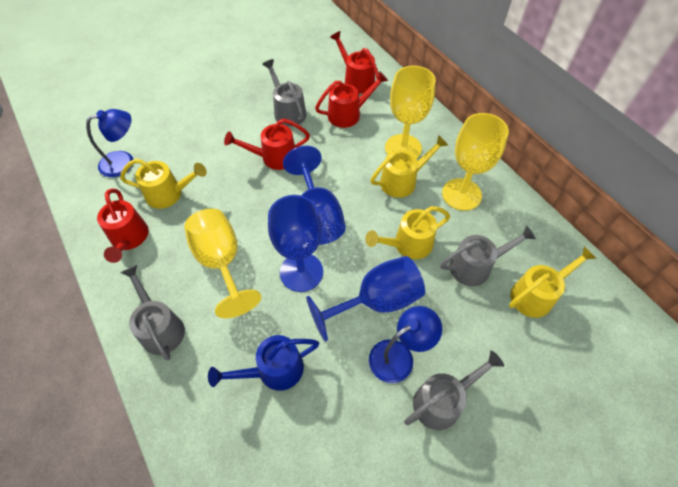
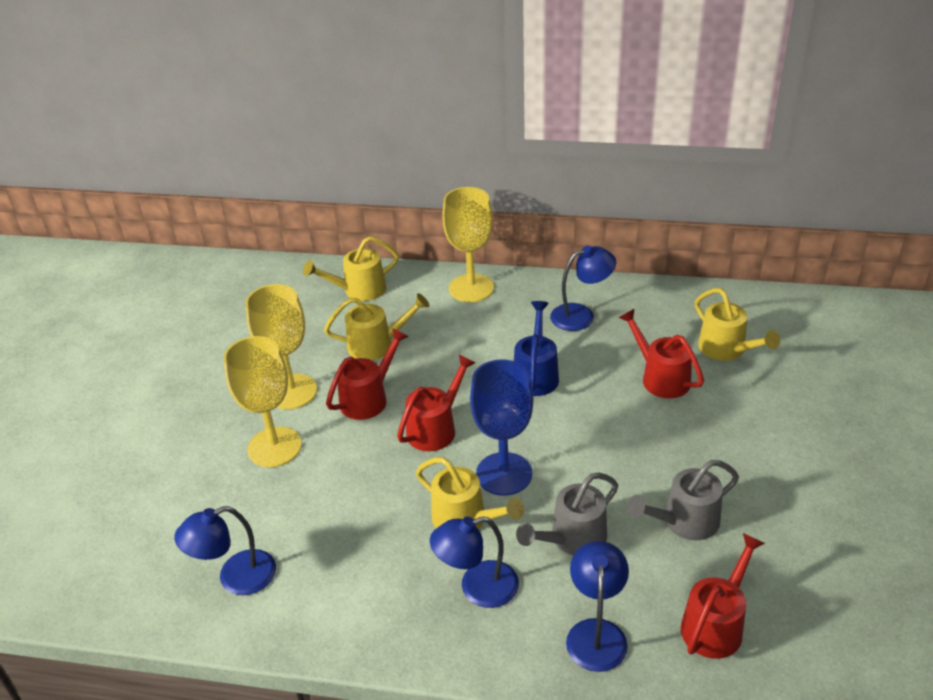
blue goblet: [268,195,323,292] [283,146,346,245] [306,256,425,342] = 3 -> [470,359,533,496] = 1
blue lamp: [86,109,133,177] [369,306,442,383] = 2 -> [174,506,276,595] [430,517,519,608] [550,246,616,331] [566,541,629,672] = 4
grey watering can: [120,265,185,360] [262,59,307,127] [404,350,504,430] [440,225,536,286] = 4 -> [516,473,618,555] [627,460,739,540] = 2

